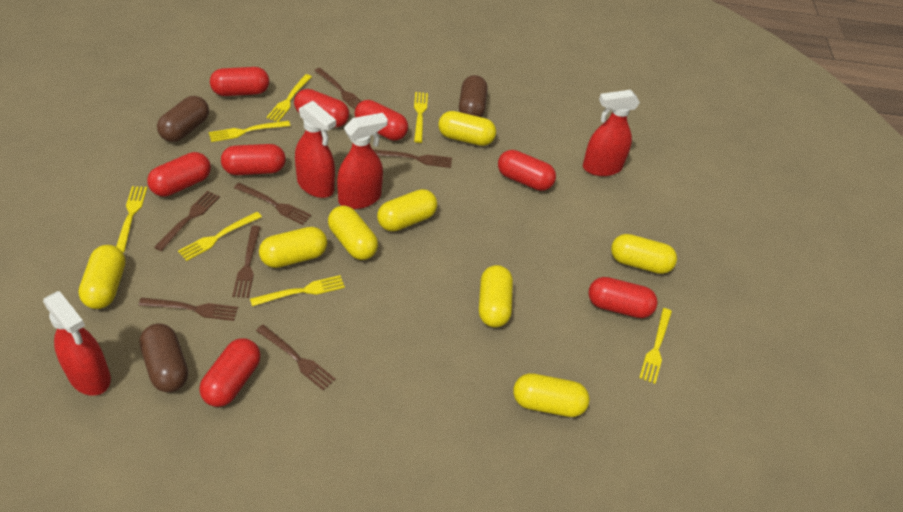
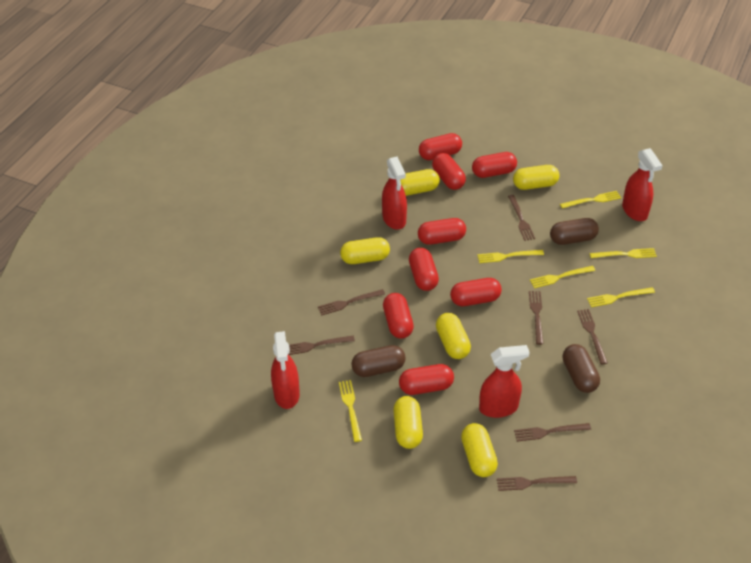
yellow capsule: [79,245,125,309] [259,227,327,268] [328,206,378,260] [377,189,437,231] [438,111,496,146] [479,265,513,327] [513,373,590,417] [611,234,677,274] = 8 -> [340,237,390,264] [393,396,423,449] [400,169,440,196] [436,313,471,359] [461,423,498,477] [513,165,560,190] = 6
yellow fork: [116,186,147,252] [178,212,262,261] [209,121,290,142] [250,275,345,306] [267,74,312,122] [414,92,428,143] [639,308,672,384] = 7 -> [339,380,362,442] [477,250,544,263] [530,266,595,288] [560,191,621,208] [587,287,655,307] [590,248,657,258] = 6

